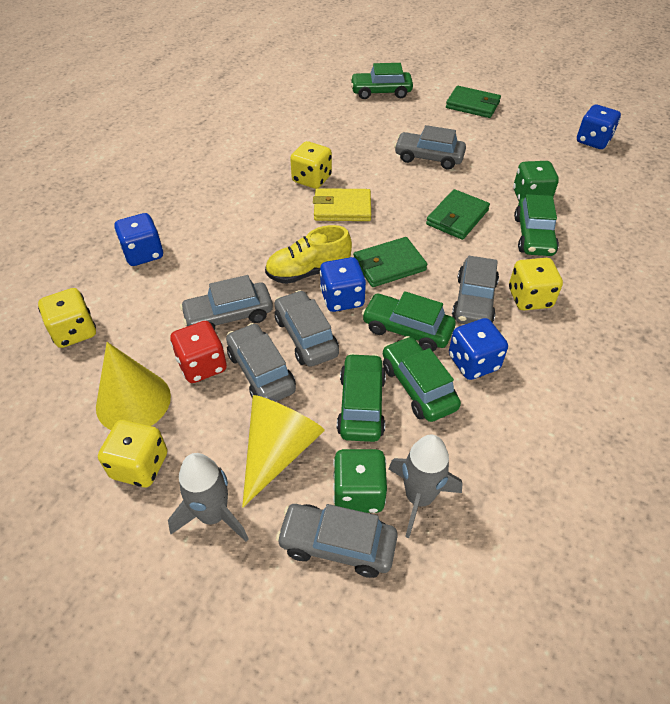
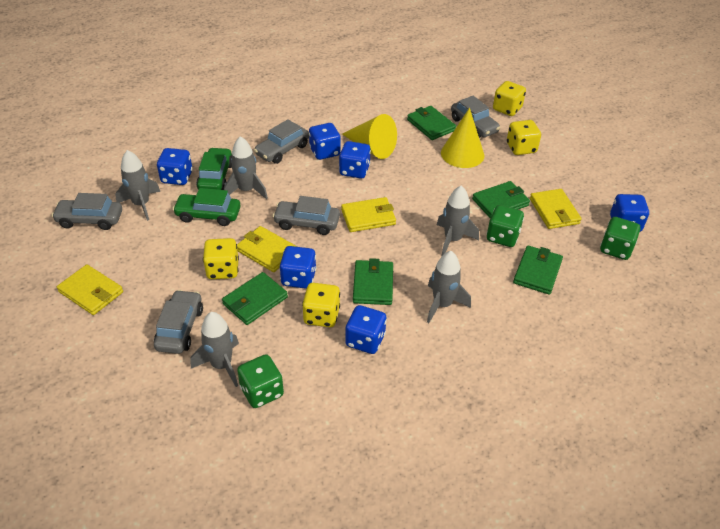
blue dice: [114,213,163,266] [320,257,366,312] [449,318,508,380] [577,105,621,149] = 4 -> [157,148,193,185] [280,246,316,289] [309,123,341,160] [339,141,371,179] [345,305,387,354] [610,194,649,232] = 6
green car: [337,353,386,442] [350,63,413,99] [362,291,456,351] [383,336,461,422] [514,194,559,256] = 5 -> [172,188,240,226] [196,147,232,190] = 2
green dice: [333,449,387,513] [513,161,559,201] = 2 -> [237,354,284,408] [487,205,524,247] [600,217,640,260] = 3
green wallet: [353,237,427,287] [426,189,490,240] [446,86,501,118] = 3 -> [222,272,288,325] [353,258,393,305] [407,106,456,140] [472,181,530,219] [513,245,563,295] = 5
grey car: [180,275,273,330] [226,323,296,402] [275,290,339,367] [276,504,398,578] [394,125,466,169] [452,256,499,324] = 6 -> [52,193,122,230] [154,290,203,354] [254,119,309,164] [273,196,340,235] [451,96,500,138] = 5
grey rocket: [168,453,249,542] [389,435,463,538] = 2 -> [115,150,161,221] [191,312,239,387] [224,136,268,200] [427,251,471,323] [437,186,479,255] = 5
red dice: [170,321,227,383] = 1 -> none = 0
yellow shoe: [265,225,352,284] = 1 -> none = 0
yellow wallet: [313,188,371,221] = 1 -> [57,264,123,315] [237,226,297,272] [341,197,396,232] [530,189,582,229] = 4

